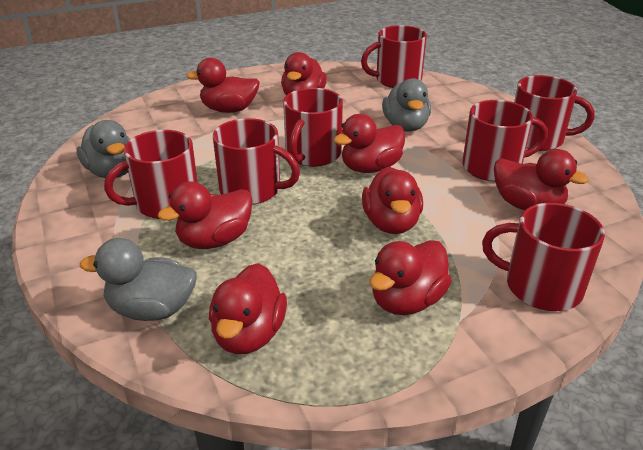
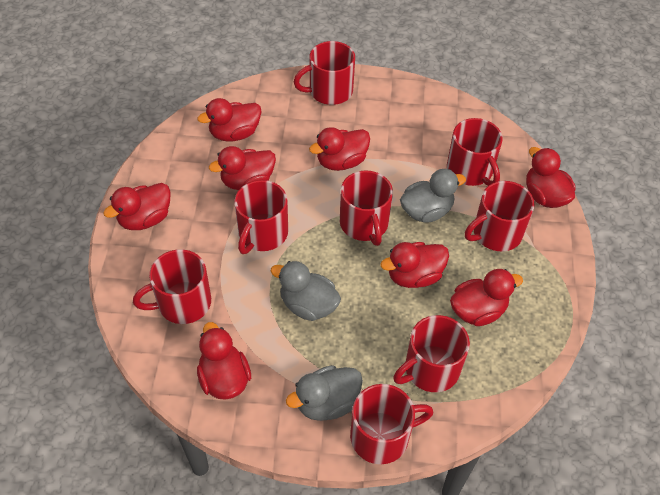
red mug: [104,130,198,219] [213,118,300,205] [283,88,343,167] [361,25,427,88] [462,100,548,182] [482,203,605,311] [514,75,594,151] = 7 -> [133,249,211,324] [234,180,288,254] [294,41,355,105] [340,171,393,246] [350,384,434,464] [393,315,470,392] [447,118,503,186] [465,181,534,251] = 8

